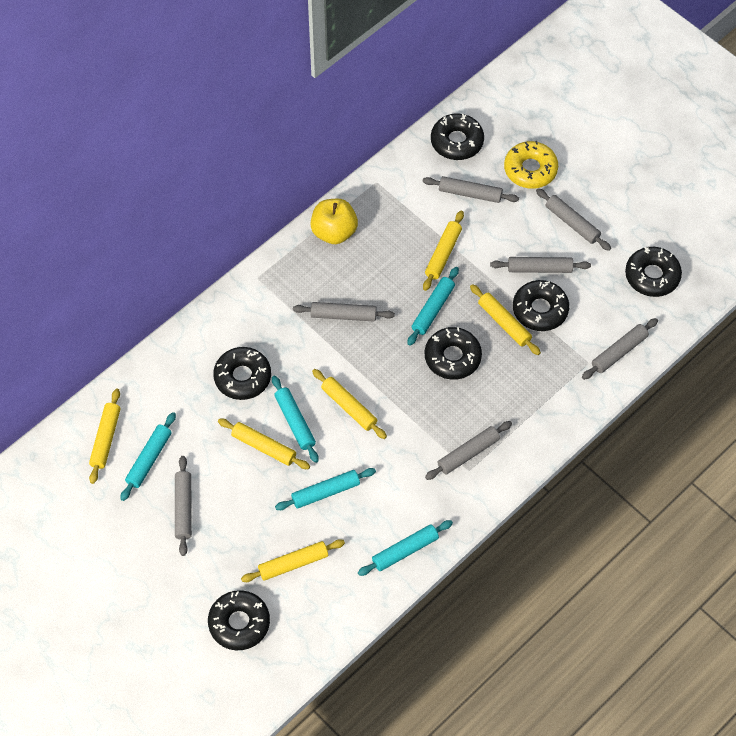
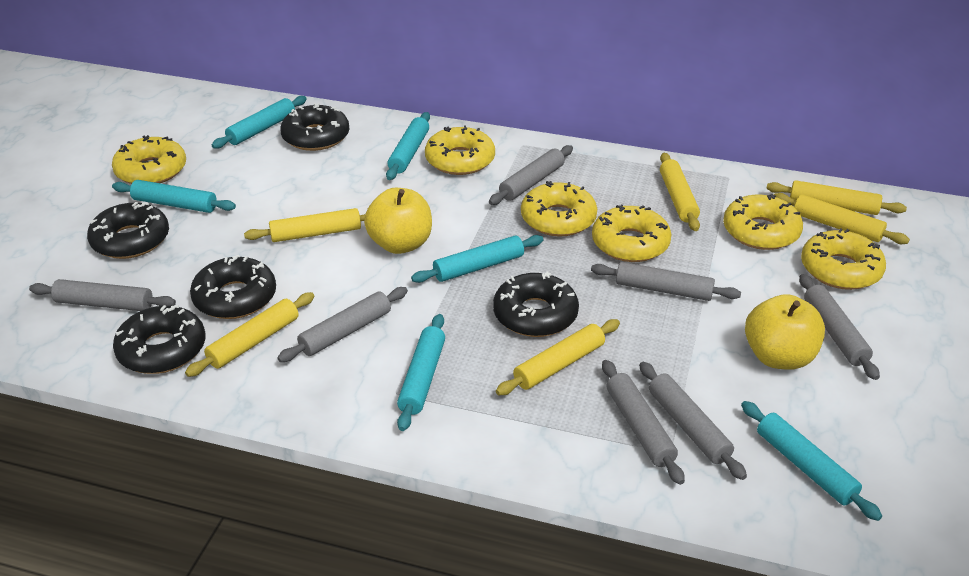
black donut: [208,590,270,650] [213,347,271,400] [425,327,482,380] [431,113,484,160] [513,280,569,331] [625,247,682,297] = 6 -> [87,202,169,259] [113,305,205,374] [190,255,276,319] [280,103,349,151] [493,272,579,337] = 5
turquoise rolling pin: [120,412,176,501] [272,376,319,463] [275,468,376,510] [358,520,453,576] [407,267,459,346] = 5 -> [112,180,236,213] [212,96,307,149] [386,112,430,180] [397,314,445,431] [411,235,544,283] [741,401,882,521] = 6
yellow apple: [310,199,358,244] = 1 -> [364,188,432,254] [745,294,825,370] = 2
yellow donut: [504,141,558,189] = 1 -> [112,135,186,184] [425,125,495,175] [521,181,597,236] [592,205,672,262] [723,194,803,250] [801,228,886,290] = 6

